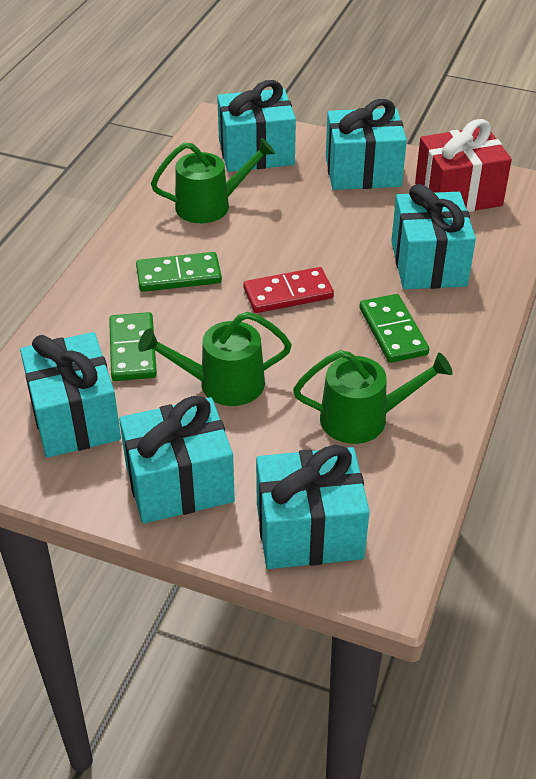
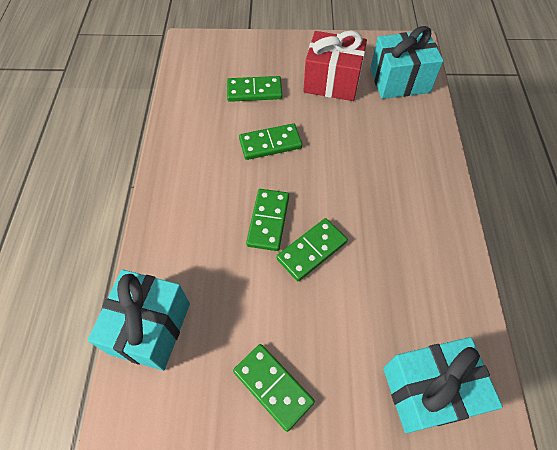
green domino: [109,312,157,381] [136,252,222,292] [359,294,429,363] = 3 -> [227,76,282,102] [233,344,315,432] [239,123,302,160] [246,189,289,251] [276,218,348,281] = 5
green watering can: [138,312,292,406] [151,138,275,223] [293,350,453,444] = 3 -> none = 0
red domino: [243,267,334,313] = 1 -> none = 0
turquoise gift: [20,332,121,458] [119,396,235,524] [217,80,296,172] [256,445,370,569] [326,99,407,190] [391,184,476,289] = 6 -> [88,269,190,371] [370,26,443,99] [383,337,503,434] = 3

